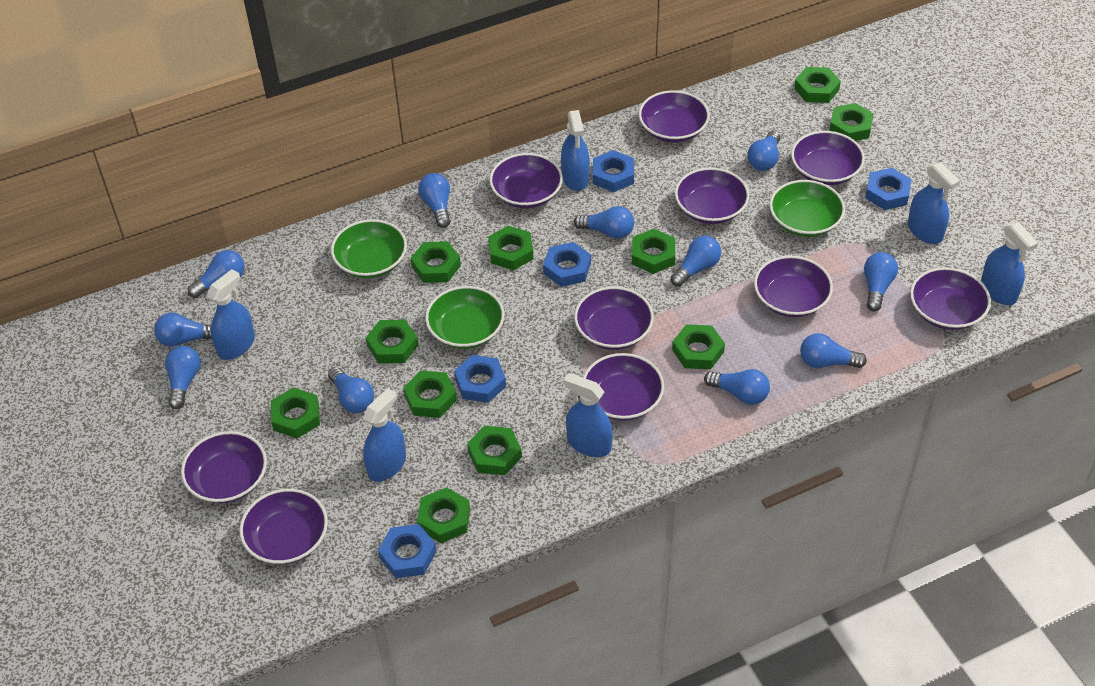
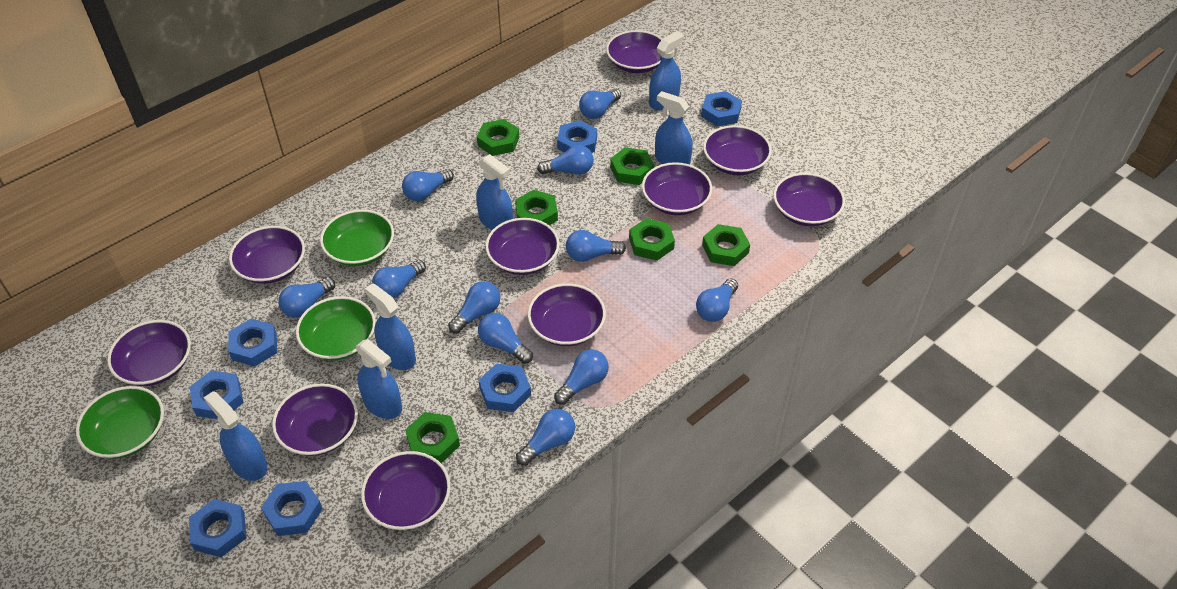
blue nut: [378,524,437,578] [454,355,506,403] [543,242,591,287] [593,150,634,192] [865,168,912,210] = 5 -> [189,499,246,557] [190,370,244,419] [228,318,277,367] [261,481,323,536] [479,364,531,412] [557,120,597,153] [701,91,742,126] = 7
green nut: [271,387,320,438] [366,319,418,364] [403,371,457,418] [411,241,461,283] [417,487,470,543] [467,426,522,475] [488,226,533,270] [632,229,675,274] [672,324,725,369] [794,67,841,103] [829,103,874,141] = 11 -> [405,412,460,463] [477,119,519,156] [515,190,558,225] [610,147,654,185] [629,218,675,261] [702,224,750,266] = 6

